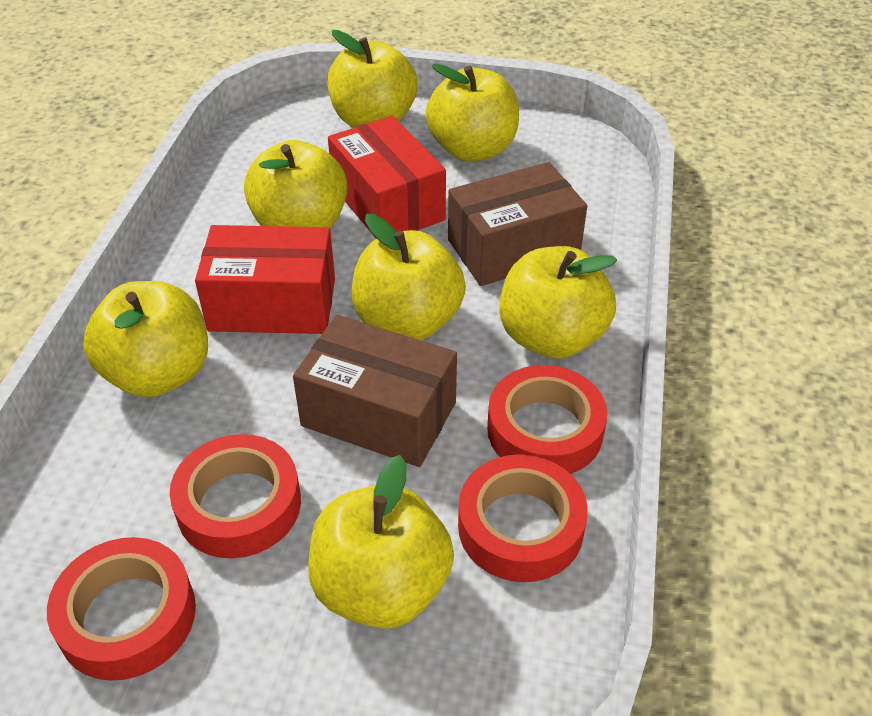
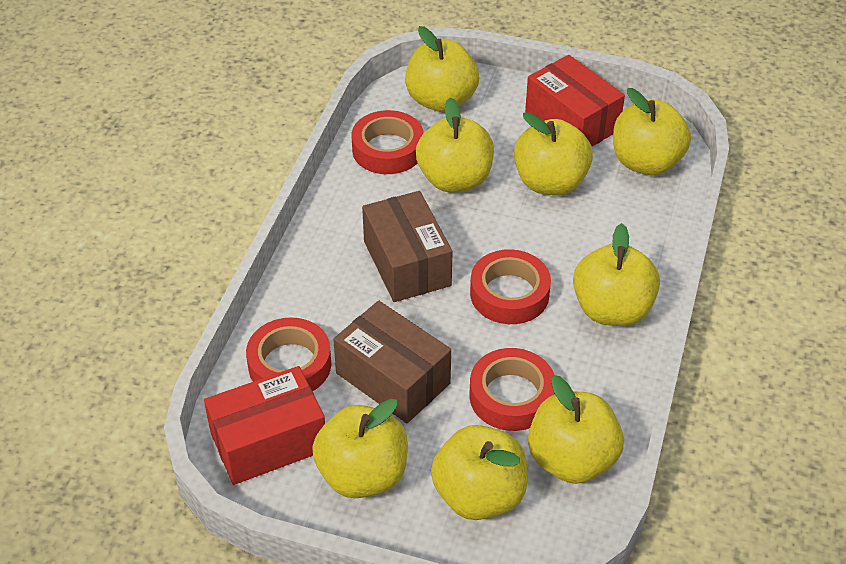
yellow apple: [83,281,208,397] [244,140,348,229] [308,455,454,629] [327,30,418,128] [352,214,466,340] [426,63,519,162] [499,246,617,359] = 7 -> [312,399,408,498] [405,26,479,112] [416,98,494,192] [431,425,528,520] [514,112,593,195] [528,375,624,484] [573,223,660,326] [613,88,691,175] = 8

